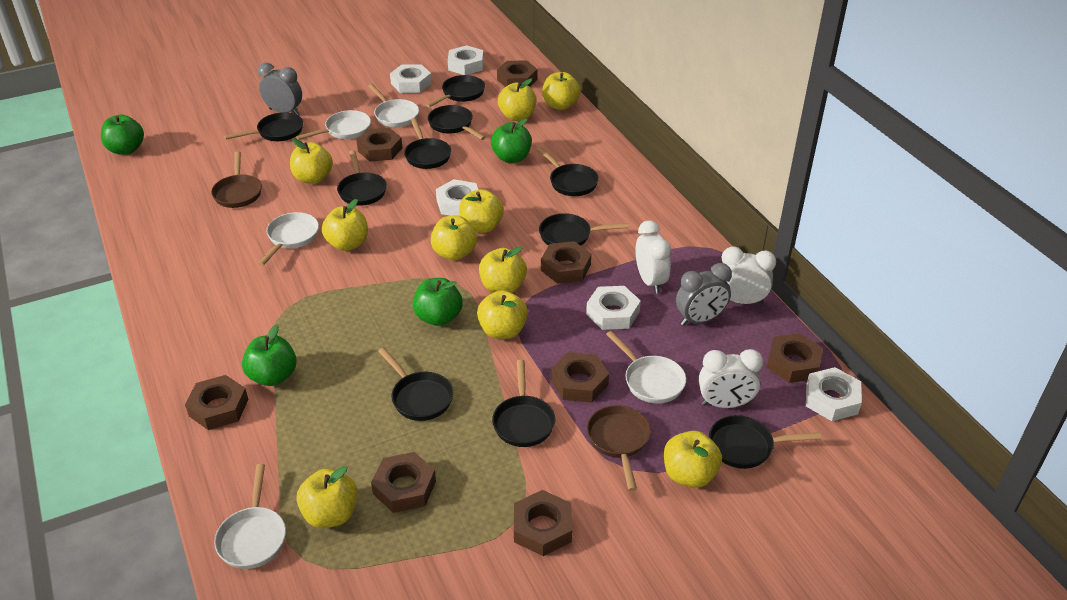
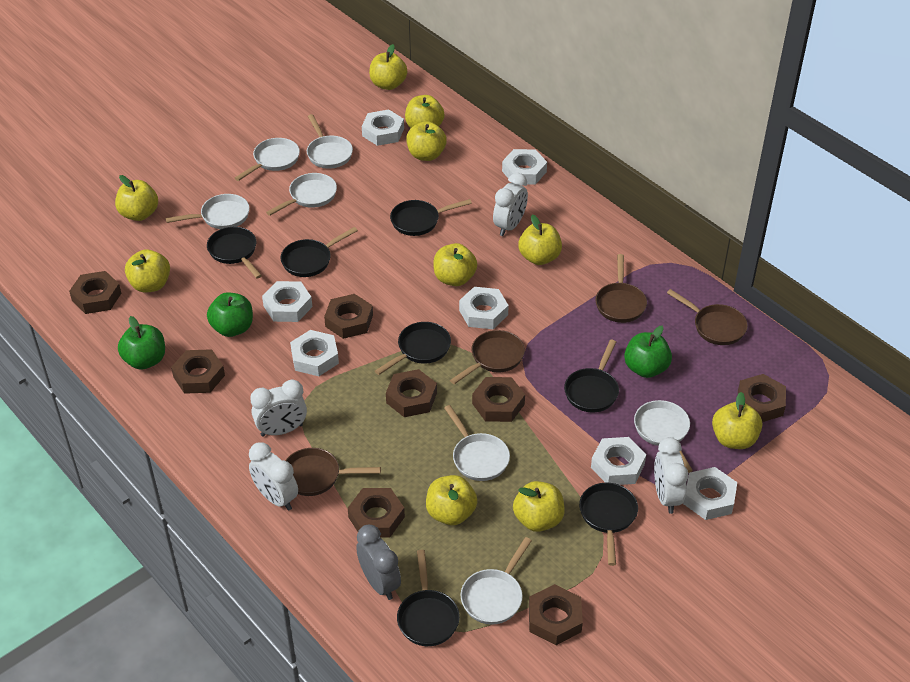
black pan: [224,112,303,141] [337,150,387,206] [378,347,453,421] [404,118,451,169] [426,75,485,107] [428,105,486,140] [492,360,555,447] [537,147,599,196] [539,213,629,246] [709,415,822,469] = 10 -> [207,227,262,279] [280,227,358,277] [375,322,451,375] [390,199,472,236] [397,550,460,646] [564,340,619,412] [579,482,638,566] = 7
brown pan: [211,151,262,208] [587,405,651,491] = 2 -> [285,448,381,496] [450,330,525,384] [595,254,647,323] [667,289,748,345] = 4
green apple: [101,114,144,155] [242,325,297,386] [413,278,463,326] [491,119,532,163] = 4 -> [118,316,165,370] [207,293,253,337] [624,326,672,378] = 3
grey clock: [258,63,302,115] [676,263,732,326] = 2 -> [356,525,401,600] = 1
white clock: [636,220,671,294] [699,349,763,408] [721,246,776,305] = 3 -> [249,442,298,511] [250,380,307,437] [493,173,528,236] [654,437,688,514] = 4
white nut: [390,64,432,93] [436,179,479,216] [448,45,484,75] [586,286,641,330] [806,367,862,421] = 5 -> [262,281,312,322] [290,330,339,376] [362,110,404,146] [459,287,509,329] [502,149,547,185] [591,437,646,485] [683,467,737,520] = 7
white pan: [214,464,286,569] [258,212,319,266] [296,110,371,140] [368,84,419,127] [606,331,686,403] = 5 -> [165,194,250,229] [235,138,300,181] [266,173,337,216] [307,114,353,169] [444,405,510,481] [461,537,532,625] [634,400,693,473] = 7

